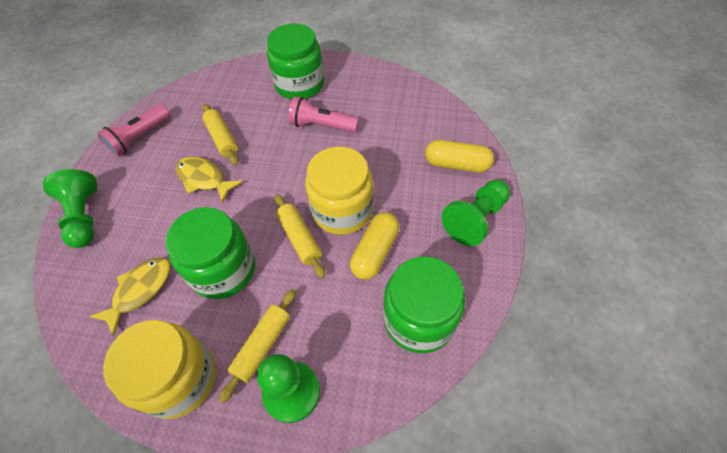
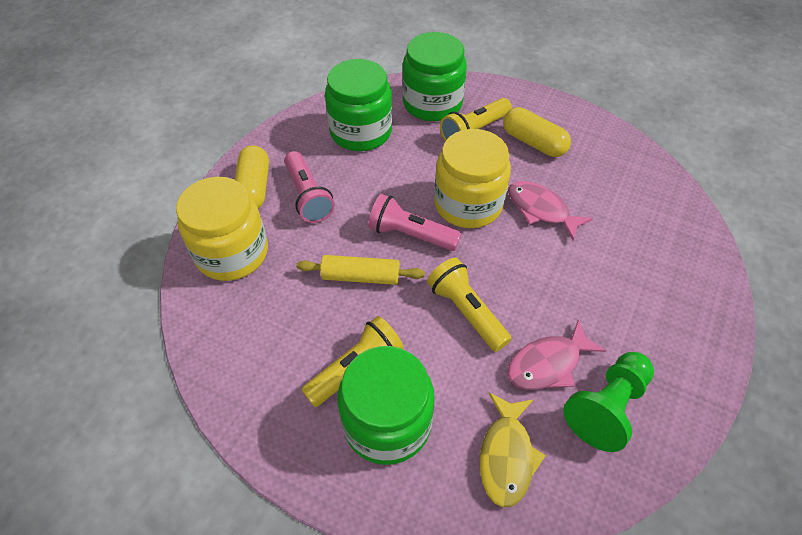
green pawn: [43,169,97,248] [257,354,320,423] [442,180,510,246] = 3 -> [563,352,654,452] = 1
pink fish: none = 0 -> [508,181,593,240] [508,319,606,390] = 2
yellow fish: [89,257,170,336] [175,157,243,203] = 2 -> [480,392,546,508] = 1
yellow flashlight: none = 0 -> [301,316,404,407] [427,258,511,352] [440,98,512,141] = 3
yellow rolling pin: [202,104,239,165] [219,289,296,403] [275,194,325,278] = 3 -> [296,255,425,285] = 1

